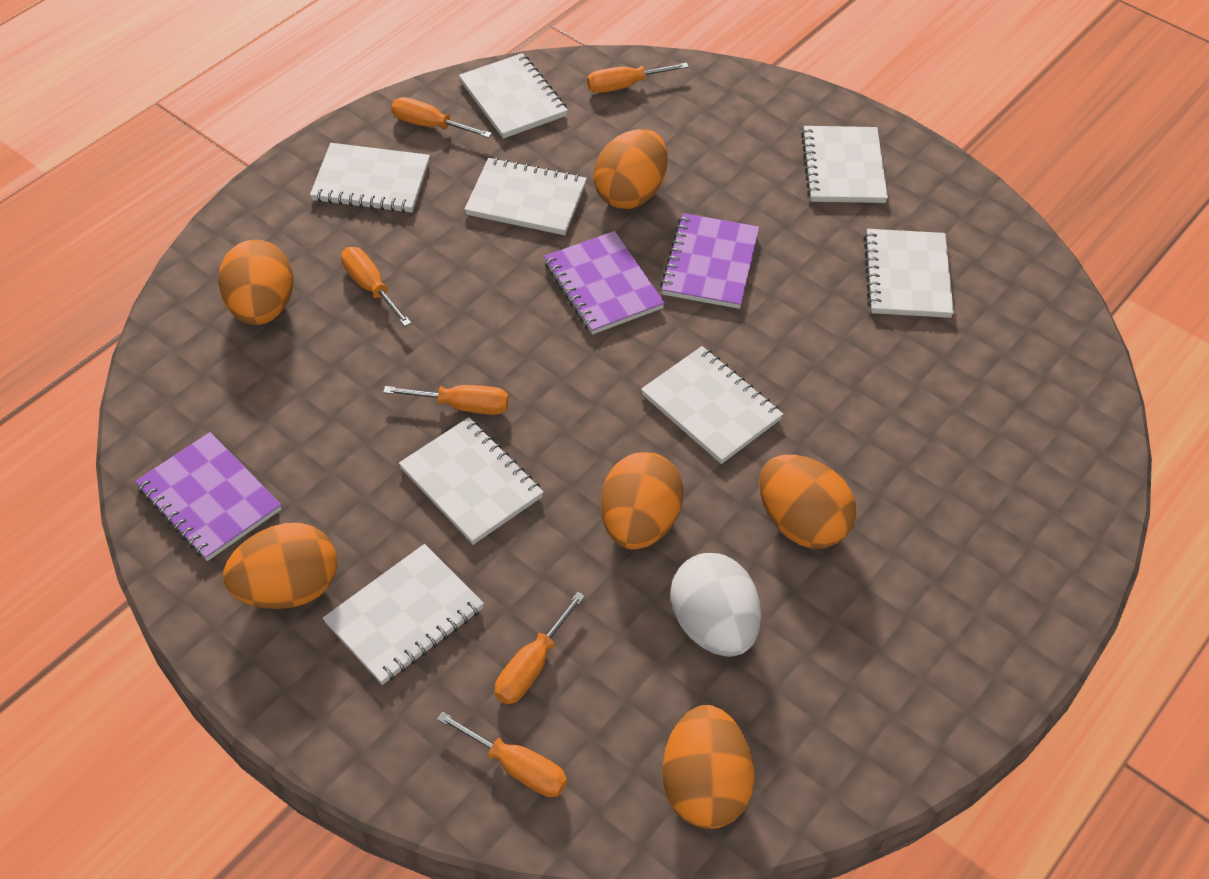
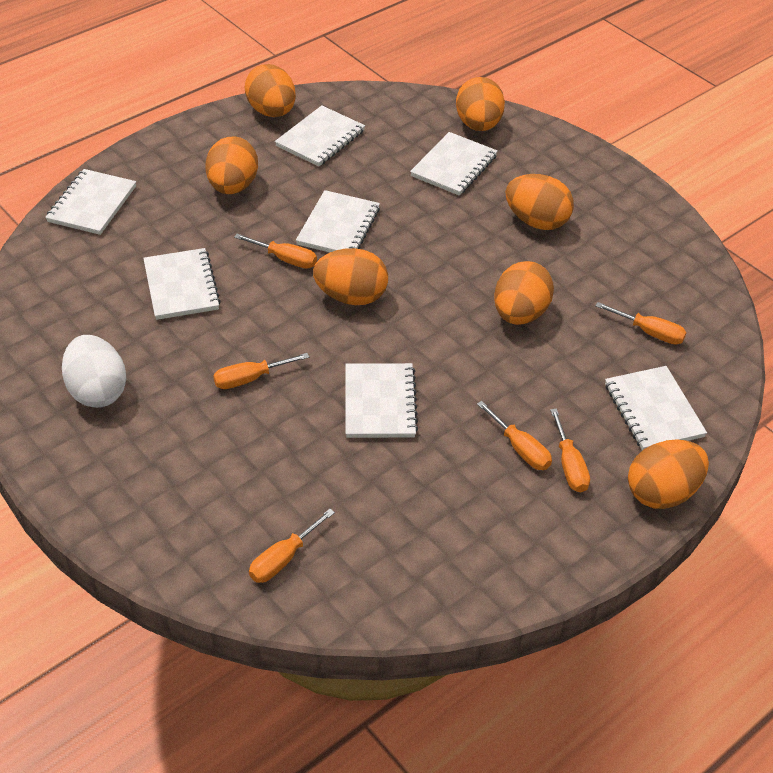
orange egg: [218,240,293,325] [223,523,338,609] [593,129,668,209] [600,452,683,549] [662,705,755,829] [759,455,856,549] = 6 -> [205,136,258,194] [245,64,296,117] [313,248,388,305] [456,77,505,131] [494,261,554,325] [506,174,574,230] [628,439,709,509] = 7
purple notebook: [135,432,281,561] [544,231,665,335] [660,213,760,309] = 3 -> none = 0
white notebook: [310,143,430,213] [323,544,484,685] [399,417,544,545] [459,53,568,139] [464,157,587,235] [641,346,783,464] [801,126,888,203] [864,229,954,318] = 8 -> [45,169,136,235] [143,248,221,320] [275,105,365,167] [296,190,380,252] [345,363,418,438] [410,132,497,196] [605,366,707,450] = 7

